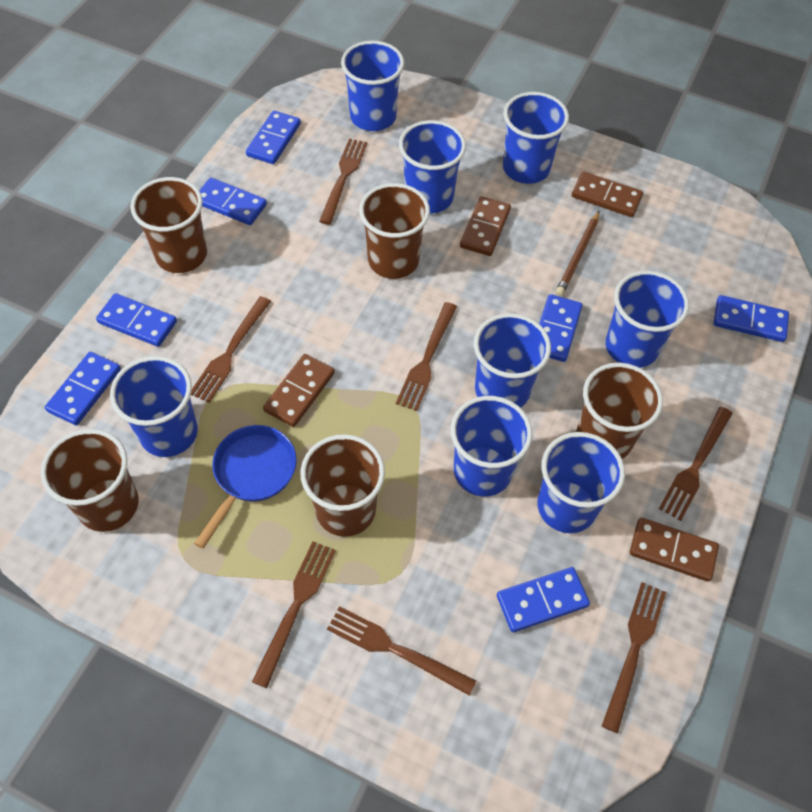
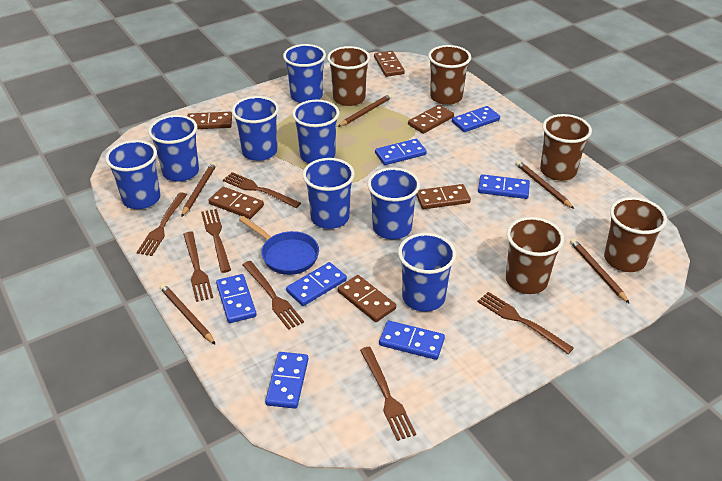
brown domino: [263,354,335,427] [460,196,511,256] [572,171,643,217] [630,518,719,582] = 4 -> [187,112,232,129] [209,187,264,219] [338,275,396,322] [374,51,405,77] [408,105,454,134] [416,184,471,209] = 6
brown pencil: [556,211,599,296] = 1 -> [160,284,216,345] [181,162,216,217] [338,94,392,127] [516,161,574,209] [570,238,630,304] = 5

